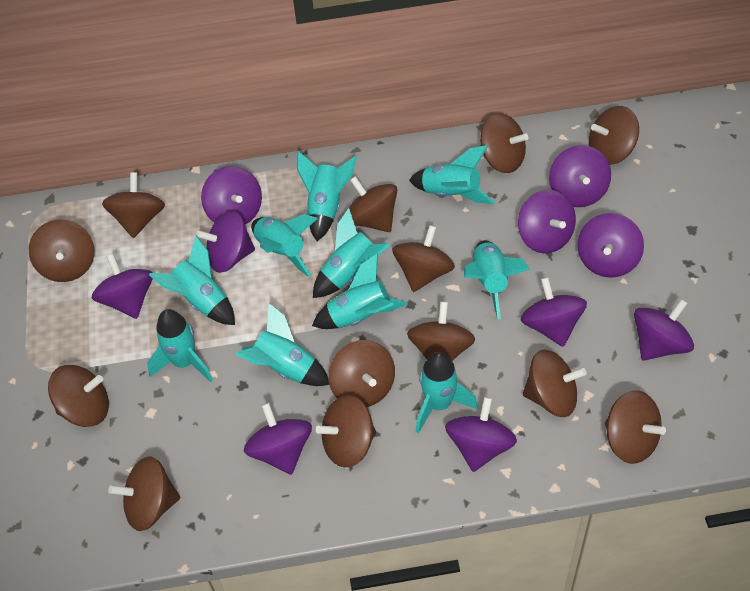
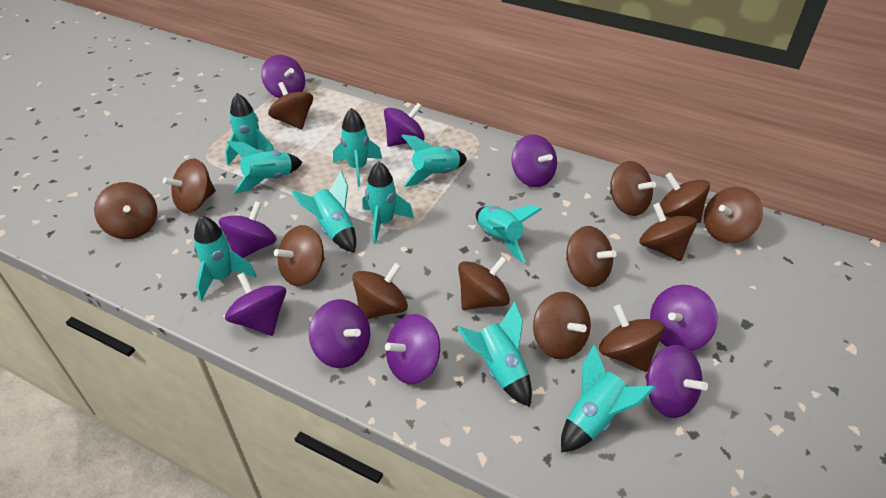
purple spinning top: [92,254,153,319] [196,211,255,273] [201,166,262,225] [244,403,312,475] [445,397,517,472] [518,190,576,254] [521,277,587,347] [549,145,611,207] [577,213,644,278] [634,299,694,361] = 10 -> [219,201,277,258] [225,272,286,336] [261,55,305,98] [309,299,370,368] [384,103,425,147] [385,314,440,384] [512,135,557,187] [645,345,708,418] [650,285,718,351] = 9

